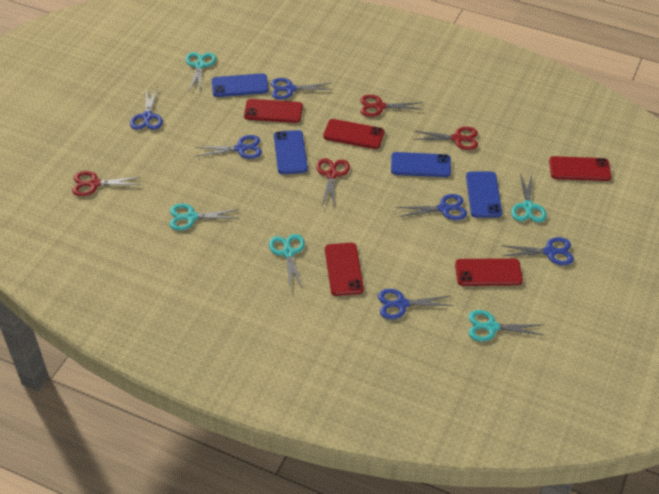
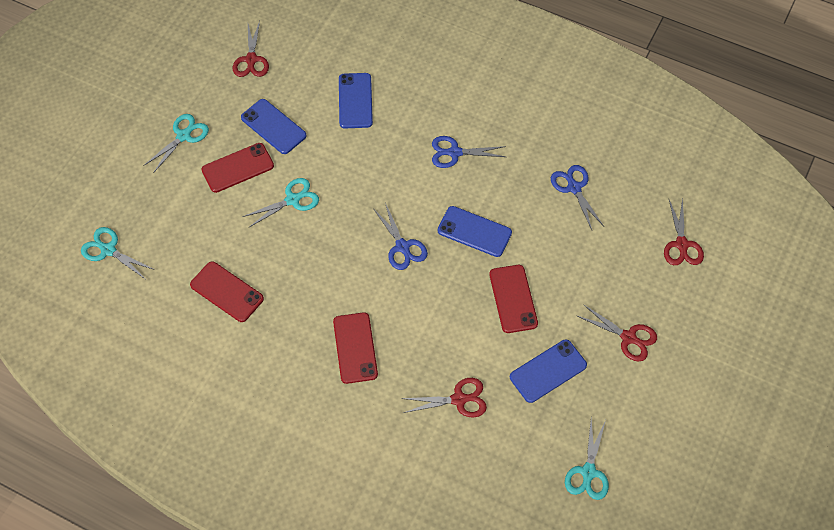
blue scissors: [130,87,163,130] [195,135,262,159] [271,78,333,99] [378,289,453,319] [397,194,467,220] [501,237,574,265] = 6 -> [373,203,428,270] [432,136,506,168] [551,165,604,230] = 3
red phone: [244,99,303,123] [323,119,385,149] [325,243,364,296] [455,258,523,286] [549,156,612,181] = 5 -> [190,261,264,322] [201,143,274,193] [333,312,378,384] [489,265,538,333] = 4
turquoise scissors: [170,203,239,230] [186,52,216,91] [269,234,305,289] [468,310,543,342] [511,173,546,223] = 5 -> [81,227,155,279] [143,114,209,173] [242,178,319,227] [565,418,609,500] = 4

